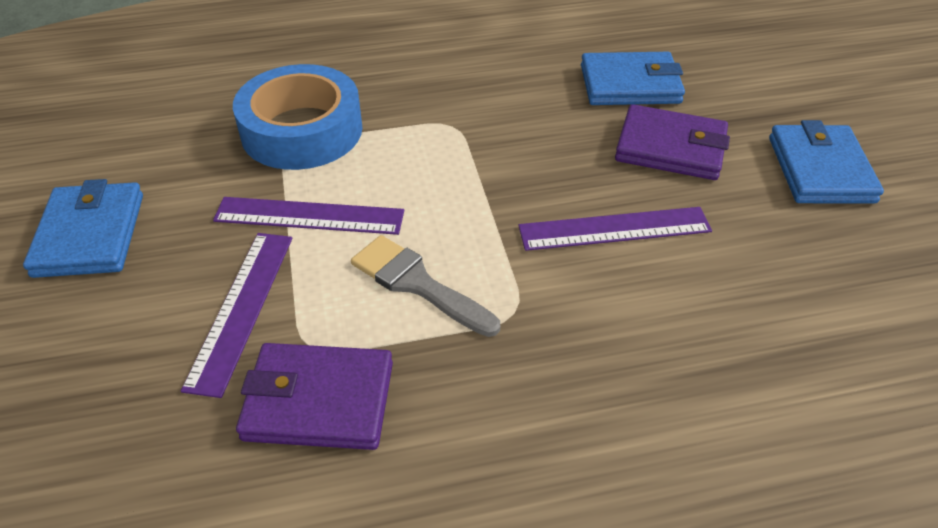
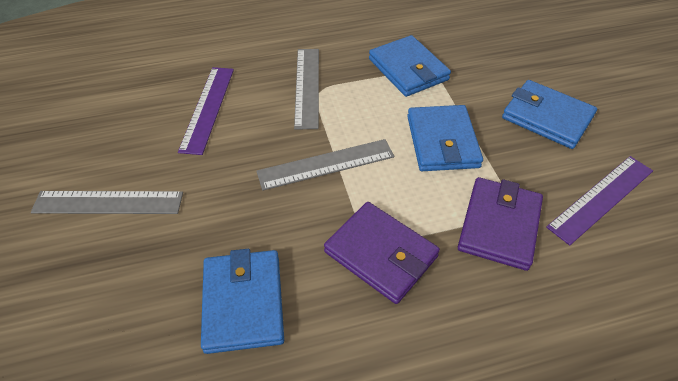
blue tape: [233,64,363,170] = 1 -> none = 0
blue wallet: [23,179,143,278] [581,52,685,105] [769,120,884,203] = 3 -> [201,249,284,354] [369,35,451,97] [407,105,483,171] [502,80,597,149] = 4
grey brush: [351,235,500,337] = 1 -> none = 0
grey ruler: none = 0 -> [31,191,183,214] [256,139,394,190] [294,49,319,129] = 3
purple ruler: [181,233,292,398] [213,197,404,235] [518,207,712,251] = 3 -> [178,67,234,155] [546,156,653,245] = 2

